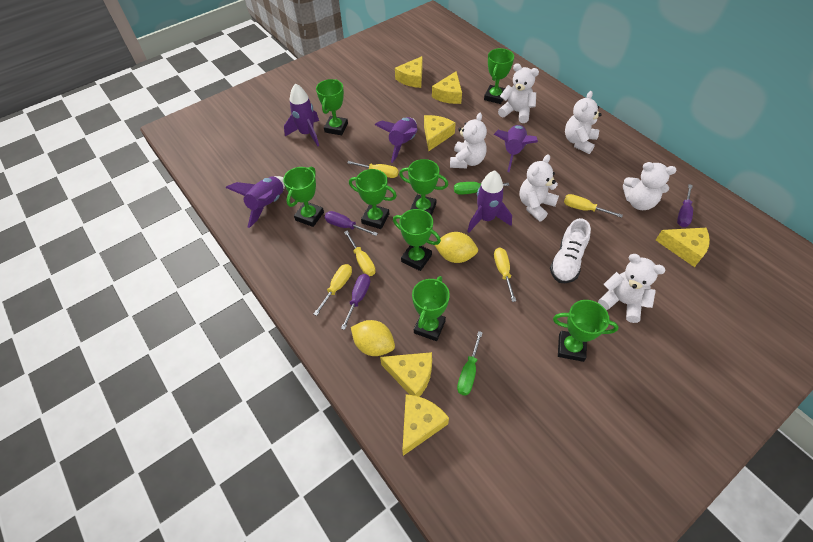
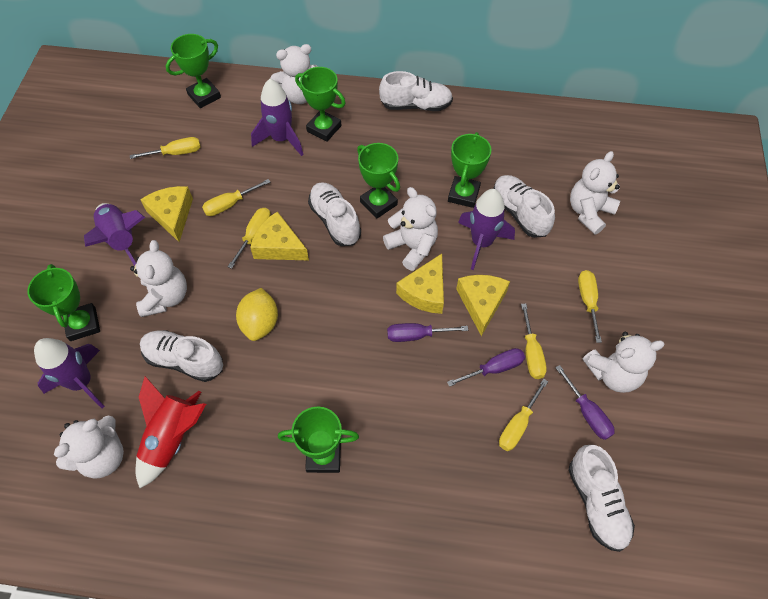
green screwdriver: [454,182,509,195] [457,331,483,396] = 2 -> none = 0
green trophy: [283,167,324,227] [316,79,348,135] [349,169,397,229] [393,209,441,271] [399,159,448,216] [412,276,450,341] [484,48,514,104] [553,300,619,362] = 8 -> [27,264,100,341] [166,34,221,108] [278,407,359,473] [295,67,346,141] [357,143,400,218] [448,132,491,208] = 6
purple rocket: [226,176,285,228] [284,83,319,146] [375,117,418,163] [467,170,512,233] [494,125,538,172] = 5 -> [34,338,105,408] [84,203,145,266] [251,79,304,156] [458,189,515,270] = 4
red rocket: none = 0 -> [135,376,206,488] = 1
white shoe: [550,218,591,283] = 1 -> [140,330,223,382] [308,182,361,246] [379,71,453,111] [493,175,555,238] [568,445,635,552] = 5
yellow cheese: [380,352,432,397] [395,56,423,88] [402,394,449,456] [424,115,456,152] [432,71,462,104] [656,228,710,267] = 6 -> [140,186,193,242] [250,212,309,260] [396,254,444,314] [456,275,510,336] = 4
yellow lemon: [351,320,395,356] [435,232,478,263] = 2 -> [236,288,278,341] = 1
yellow screwdriver: [314,264,352,316] [344,231,376,276] [347,161,399,178] [494,247,516,302] [564,194,623,218] = 5 -> [130,137,201,159] [202,179,270,216] [228,208,271,269] [499,379,548,451] [521,303,547,379] [578,270,602,343] = 6

